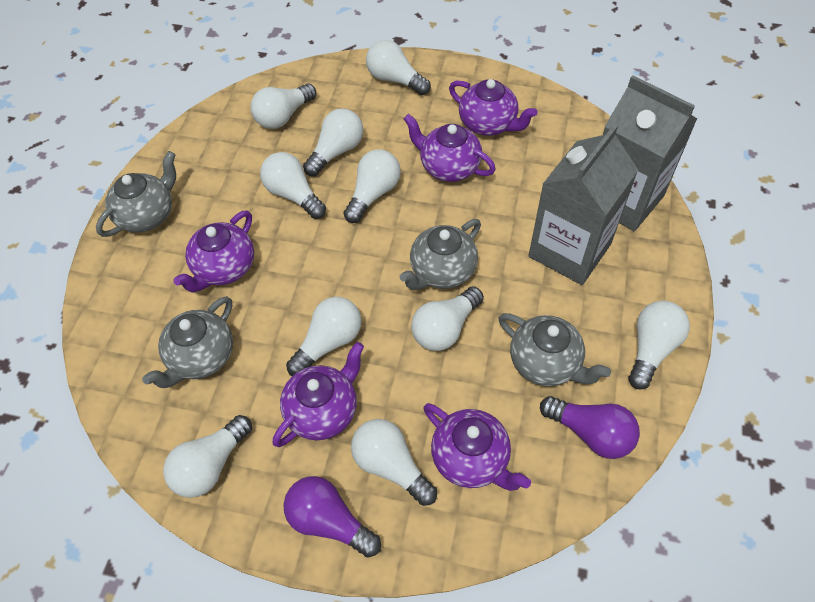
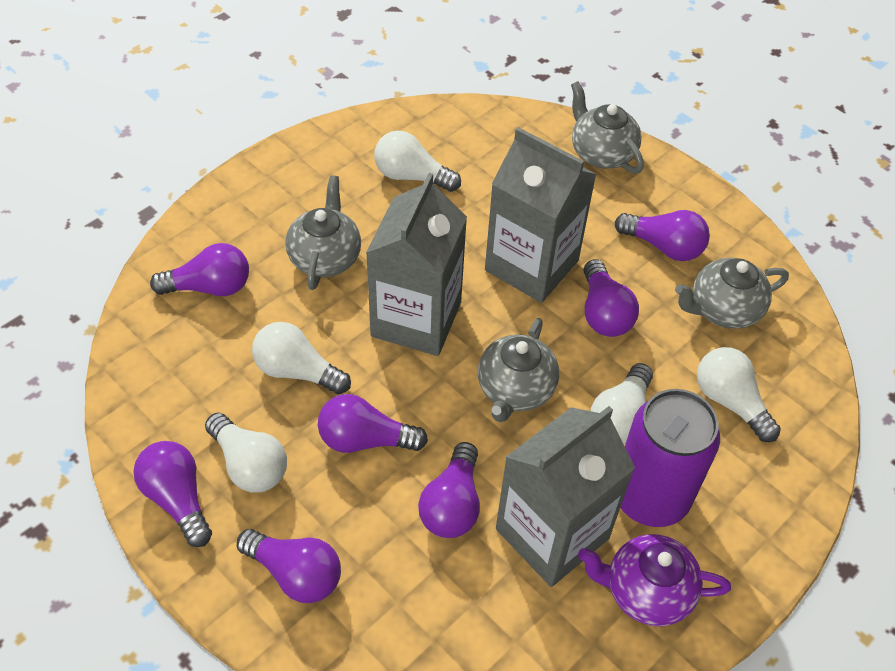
grey carton: [528,124,638,285] [603,75,697,231] = 2 -> [366,173,467,356] [485,127,596,303] [496,406,635,587] = 3
purple can: none = 0 -> [620,389,720,527] = 1
purple light bulb: [283,476,381,558] [540,396,640,459] = 2 -> [134,441,212,547] [150,243,249,296] [237,529,341,603] [318,394,428,453] [418,442,480,538] [584,259,639,337] [615,210,710,261] = 7
purple teapot: [173,210,254,293] [273,342,364,447] [404,114,496,182] [423,403,531,491] [449,79,537,136] = 5 -> [578,534,731,626] = 1
white light bulb: [163,415,252,498] [251,83,316,129] [260,152,326,219] [286,297,362,376] [303,108,363,176] [343,149,401,223] [351,419,437,506] [366,40,431,95] [411,286,484,351] [629,301,690,389] = 10 -> [205,413,287,493] [252,322,351,394] [374,131,461,192] [590,363,653,445] [697,347,781,442] = 5

